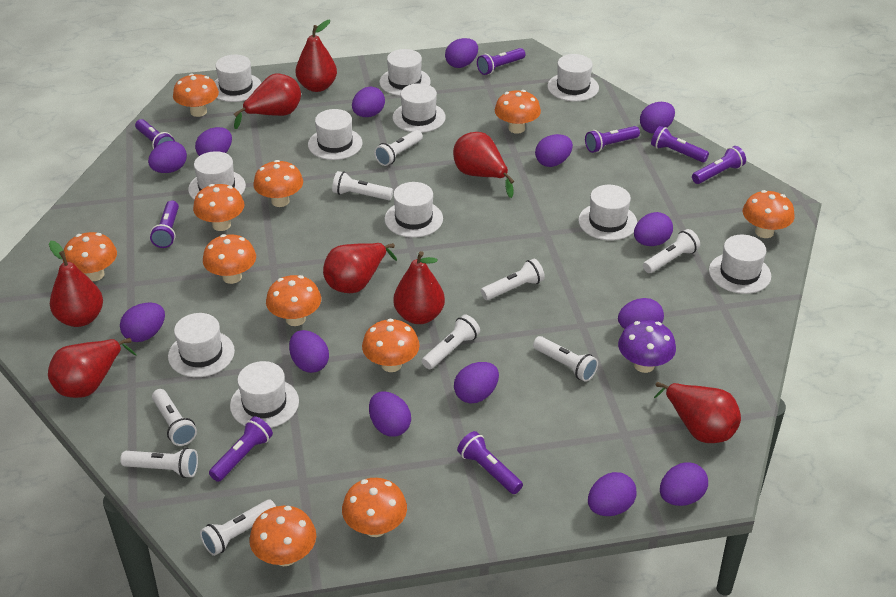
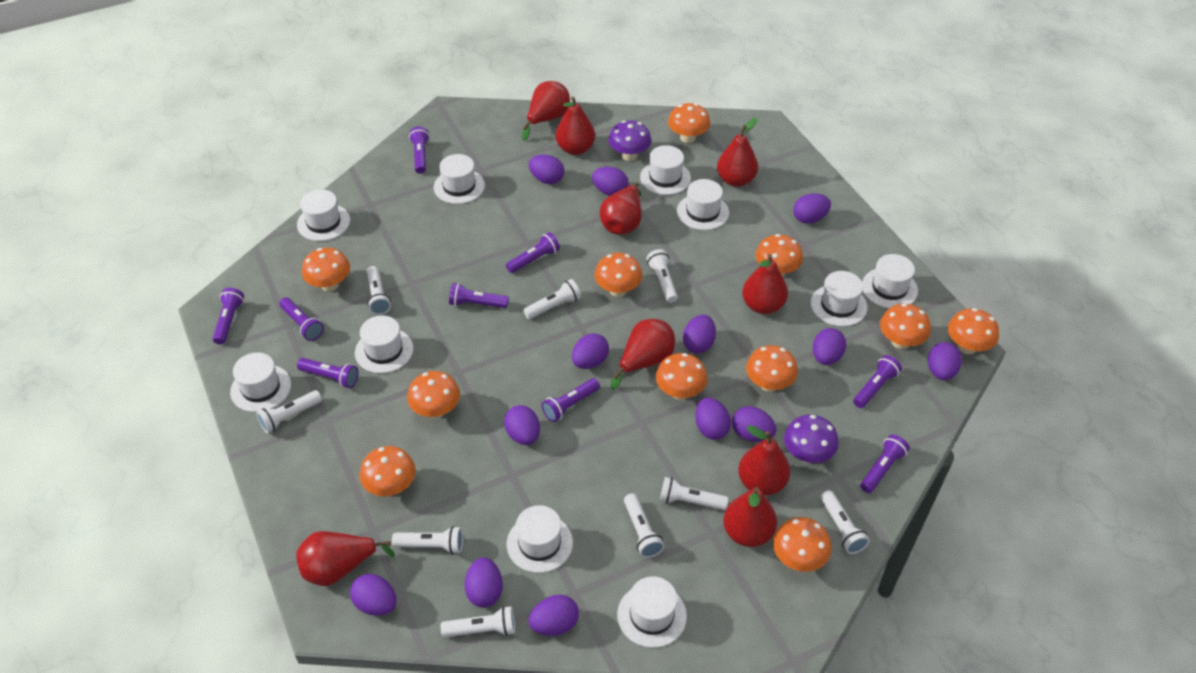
purple egg: [120,303,165,342] [148,141,187,173] [195,127,232,156] [289,330,329,373] [352,87,385,117] [369,392,411,437] [445,38,478,68] [454,362,499,403] [535,134,573,167] [588,472,637,516] [618,298,664,329] [634,212,673,246] [640,102,675,133] [660,462,708,506] = 14 -> [350,574,397,616] [465,557,503,608] [504,405,540,445] [528,595,579,636] [529,155,564,184] [572,333,609,369] [592,167,628,196] [683,315,716,354] [695,397,731,440] [732,406,776,442] [793,194,831,224] [813,328,846,365] [928,342,962,380] = 13
purple flashlight: [135,119,175,149] [150,201,179,248] [209,416,273,482] [457,431,523,494] [477,48,525,75] [585,126,640,153] [651,126,709,162] [692,146,746,184] = 8 -> [213,288,244,345] [279,297,324,341] [297,358,358,388] [409,127,430,174] [449,283,509,308] [506,232,560,273] [542,378,600,422] [853,355,902,408] [860,435,910,493] = 9
purple mushroom: [618,320,676,373] = 1 -> [608,120,651,161] [784,415,839,463] = 2
red pear: [48,338,137,398] [49,241,103,327] [234,74,301,129] [296,20,337,92] [323,243,397,293] [393,251,445,324] [453,132,514,198] [654,382,741,443] = 8 -> [296,531,395,586] [522,81,570,141] [555,96,595,155] [600,182,642,235] [611,319,675,390] [717,118,758,187] [723,487,777,547] [738,425,790,496] [742,254,788,314] = 9
white hat: [168,313,235,377] [188,151,246,200] [214,55,261,102] [230,361,299,428] [308,109,363,160] [379,49,431,96] [385,182,443,238] [393,83,446,133] [548,54,599,101] [578,185,637,240] [709,235,771,294] = 11 -> [230,352,291,412] [297,189,350,241] [355,315,413,373] [434,154,485,204] [507,505,573,573] [617,576,687,648] [640,145,691,195] [677,179,729,230] [811,271,867,327] [862,254,918,308] = 10

